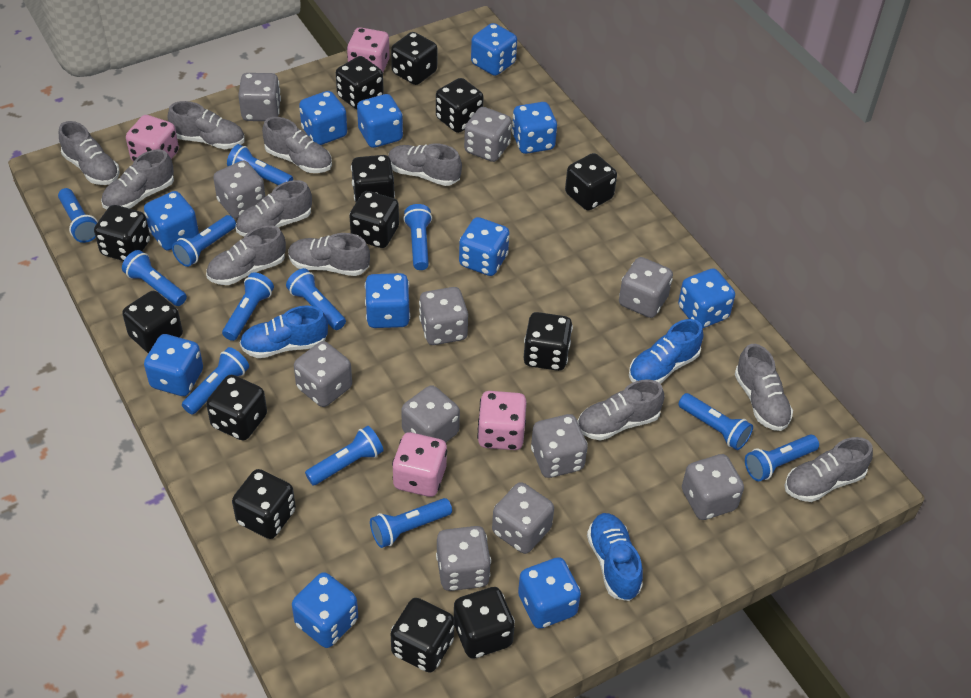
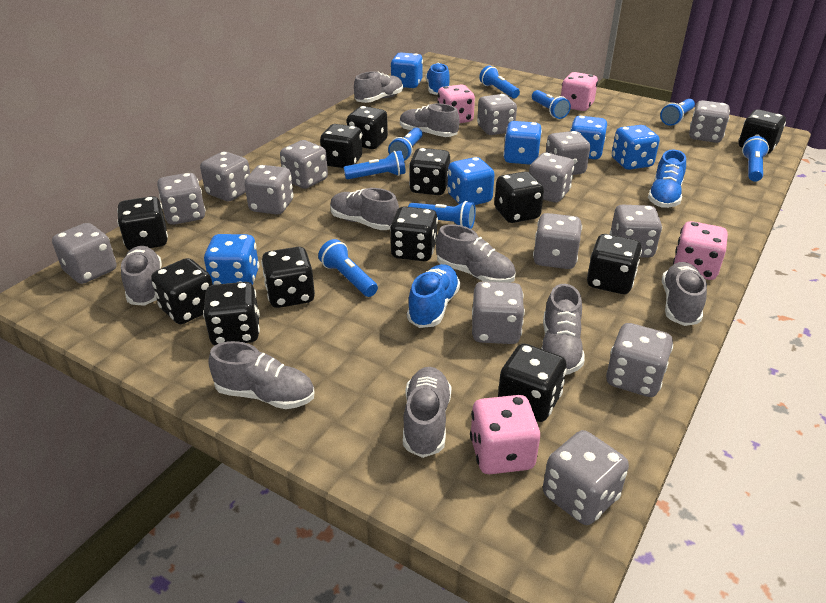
black dice: [94,205,150,261] [122,291,183,353] [206,375,267,441] [232,469,296,539] [336,56,384,109] [350,191,399,248] [351,155,395,202] [391,32,437,85] [391,598,454,673] [436,78,484,133] [454,587,515,659] [523,312,573,371] [565,153,617,210] = 13 -> [117,196,168,251] [151,258,213,324] [203,282,260,345] [261,247,315,308] [320,124,362,168] [347,106,388,149] [390,206,438,261] [409,148,450,195] [494,172,544,223] [498,344,567,422] [587,234,642,294] [739,110,786,154] = 12
blue dice: [144,191,199,250] [144,334,203,396] [292,572,358,648] [299,91,347,145] [357,94,403,148] [365,273,410,328] [459,217,510,276] [471,23,517,76] [512,102,557,154] [518,557,581,629] [678,268,735,328] = 11 -> [204,234,259,285] [391,53,423,88] [447,157,495,205] [503,121,542,165] [570,116,607,159] [612,125,660,170] = 6
blue flashlight: [58,188,98,243] [122,250,187,306] [172,215,236,267] [182,347,249,415] [222,272,274,341] [227,144,293,185] [286,268,346,330] [305,426,384,485] [370,498,452,548] [403,204,432,270] [678,393,753,450] [745,435,819,481] = 12 -> [318,239,378,297] [344,150,405,179] [388,128,423,161] [408,201,476,229] [479,65,520,99] [532,90,571,119] [660,99,695,126] [742,136,769,182] = 8
grey dice: [213,161,265,219] [238,73,281,121] [294,341,352,407] [401,385,460,442] [419,287,468,345] [436,526,491,591] [464,107,512,162] [492,482,554,554] [531,414,588,478] [619,257,673,318] [682,454,744,520] = 11 -> [52,223,116,284] [157,173,206,225] [200,151,250,201] [245,165,294,215] [280,140,328,189] [472,281,525,344] [477,94,517,135] [529,153,574,202] [533,213,582,269] [543,430,629,525] [546,131,590,175] [606,323,673,397] [610,205,662,258] [689,100,730,143] = 14
grey shoe: [59,121,120,185] [101,149,174,210] [168,101,245,149] [206,225,286,285] [236,180,312,237] [262,117,332,173] [288,233,370,276] [388,143,462,186] [578,379,665,441] [734,344,793,431] [785,437,873,502] = 11 -> [121,246,162,306] [208,341,314,409] [330,188,399,230] [354,71,403,103] [400,103,460,137] [403,367,452,458] [436,224,516,283] [541,284,585,375] [662,262,707,326] = 9

